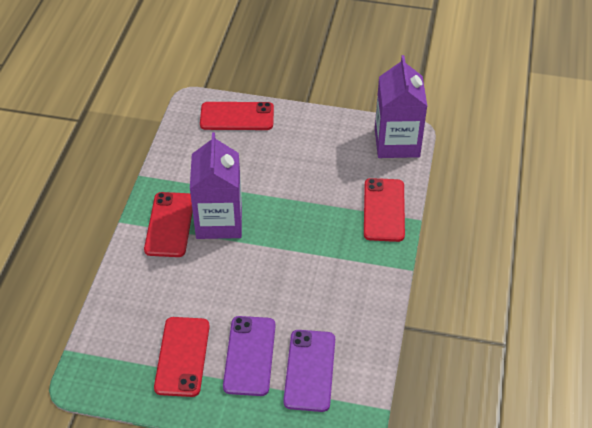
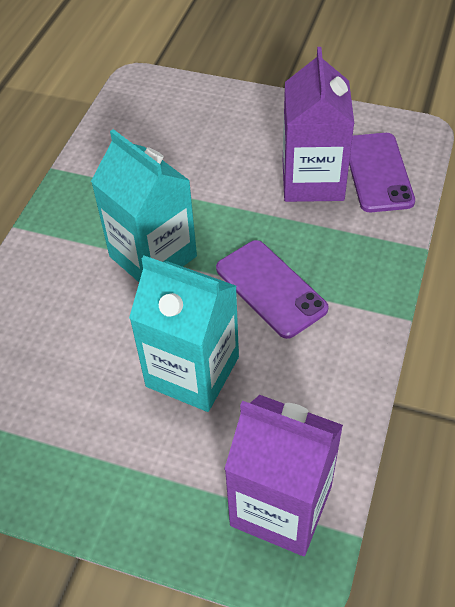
red phone: [144,192,193,257] [154,317,210,397] [200,102,274,130] [364,178,405,242] = 4 -> none = 0
turquoise carton: none = 0 -> [91,129,197,282] [129,256,239,412] = 2

